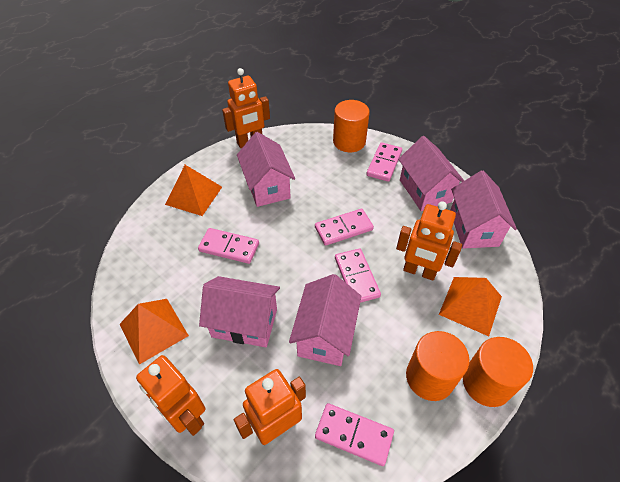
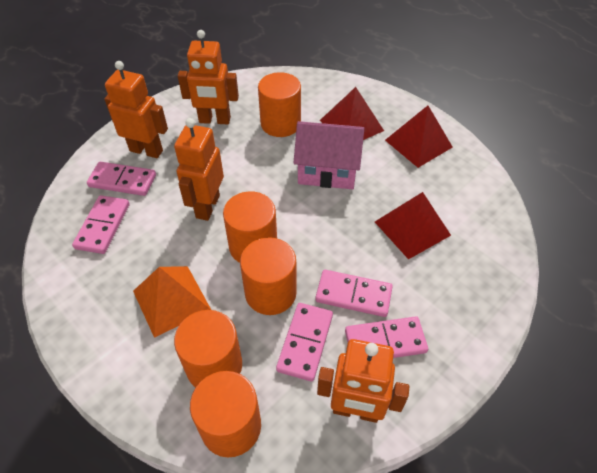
orange cylinder: [333,100,370,152] [406,331,470,401] [463,337,533,407] = 3 -> [174,310,242,387] [190,371,261,457] [223,191,277,263] [240,237,297,315] [258,72,301,137] = 5
orange pyramid: [120,299,189,365] [165,165,222,216] [439,277,502,336] = 3 -> [133,266,211,338] = 1
pink house: [199,276,280,347] [237,132,295,207] [289,274,361,366] [398,136,464,211] [450,171,517,249] = 5 -> [294,121,364,189] = 1
red pyramid: none = 0 -> [320,87,384,140] [375,192,451,259] [385,106,452,168] = 3

